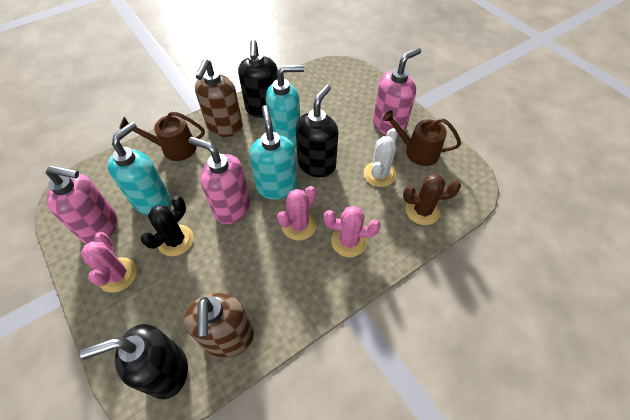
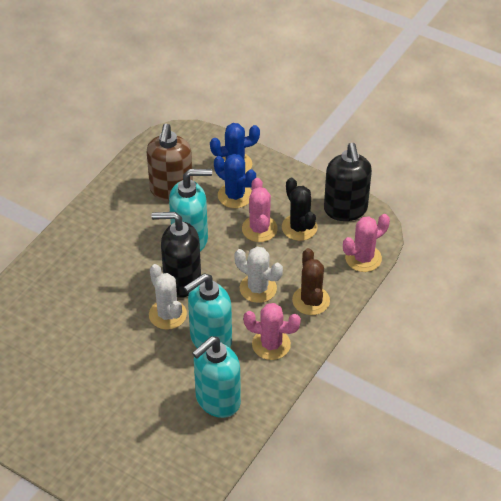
black soap dispenser: [80,324,188,400] [238,40,278,118] [296,85,338,177] = 3 -> [152,212,201,298] [324,143,372,221] = 2
blue cactus: none = 0 -> [210,123,260,174] [214,154,256,208] = 2
brown soap dispenser: [184,293,254,358] [195,59,243,137] = 2 -> [147,124,193,202] = 1
brown watering can: [119,111,205,161] [382,110,461,166] = 2 -> none = 0
pink soap dispenser: [46,166,118,244] [189,137,250,224] [373,48,421,136] = 3 -> none = 0
white cactus: [364,128,398,187] = 1 -> [149,264,187,330] [234,247,283,303] = 2

